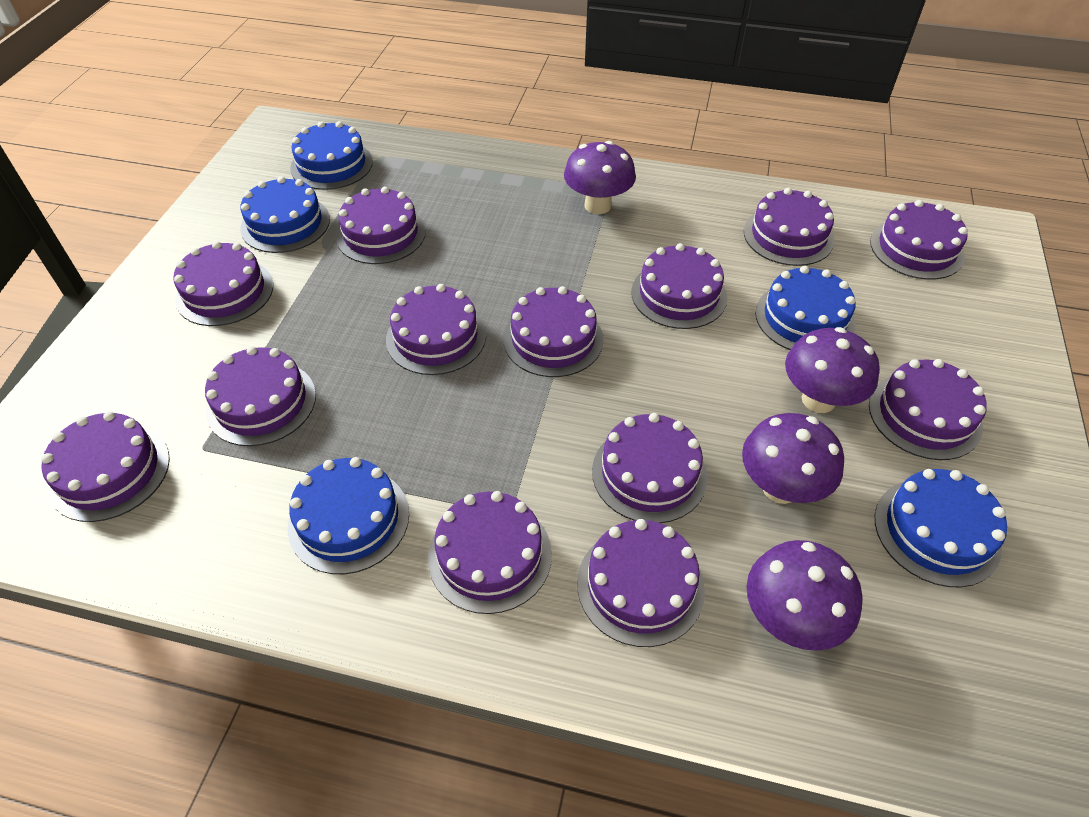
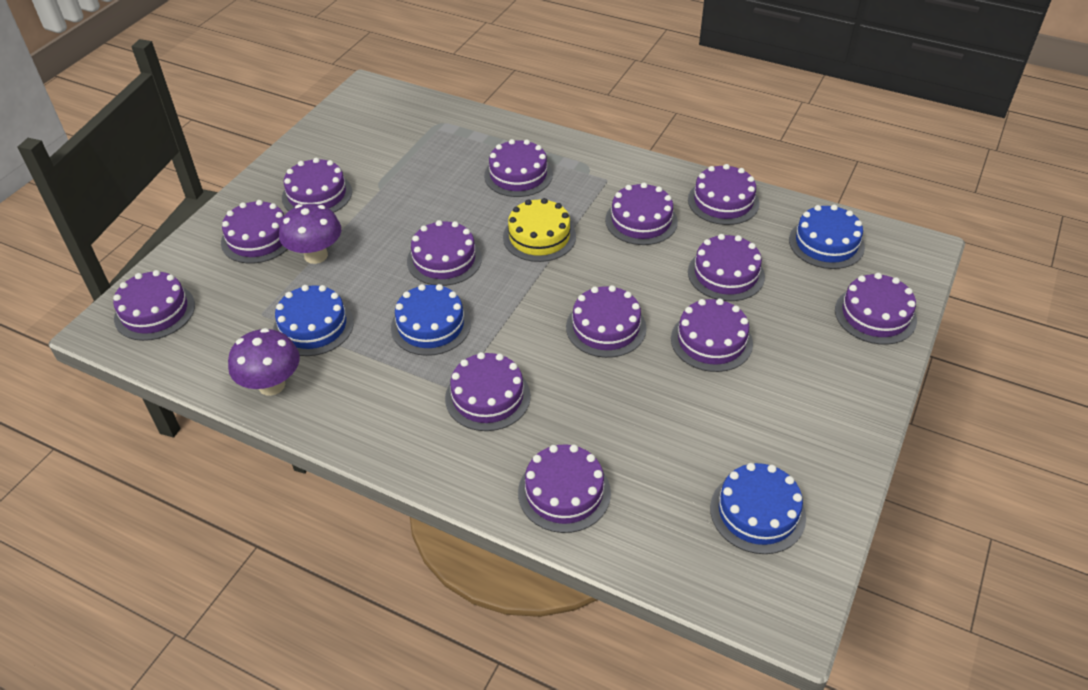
blue cake: [240,176,330,253] [288,457,409,574] [290,121,373,190] [755,266,856,350] [875,469,1007,587] = 5 -> [273,285,354,356] [391,284,471,356] [710,463,806,554] [789,205,865,269] = 4
purple mushroom: [564,141,636,214] [742,413,844,504] [746,540,863,651] [785,327,880,413] = 4 -> [228,328,300,396] [279,204,341,264] = 2
yellow cake: none = 0 -> [503,198,576,262] = 1

